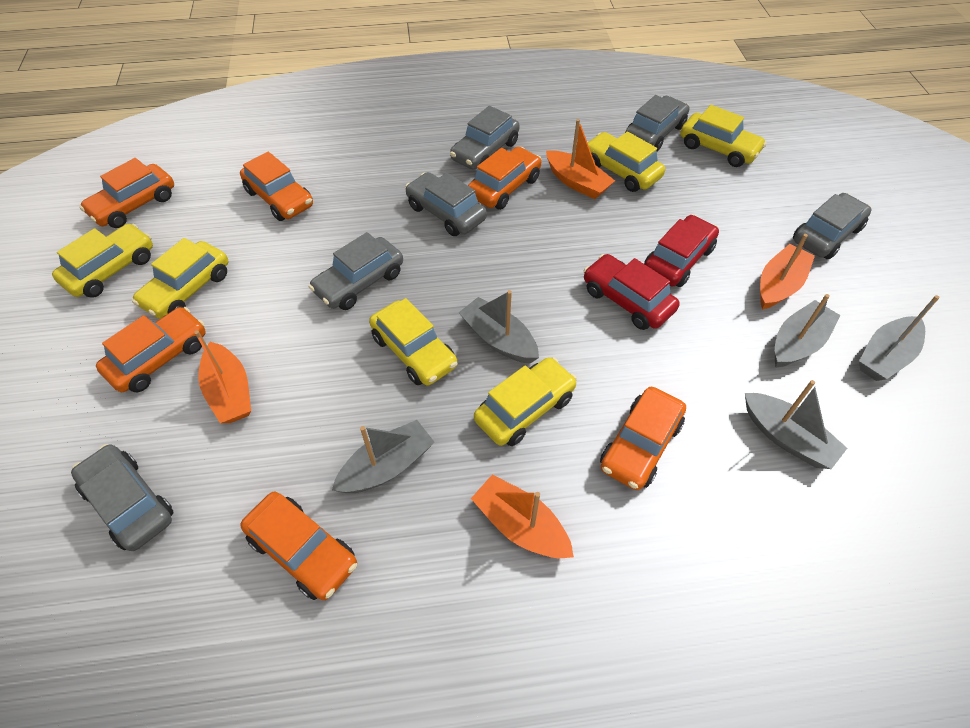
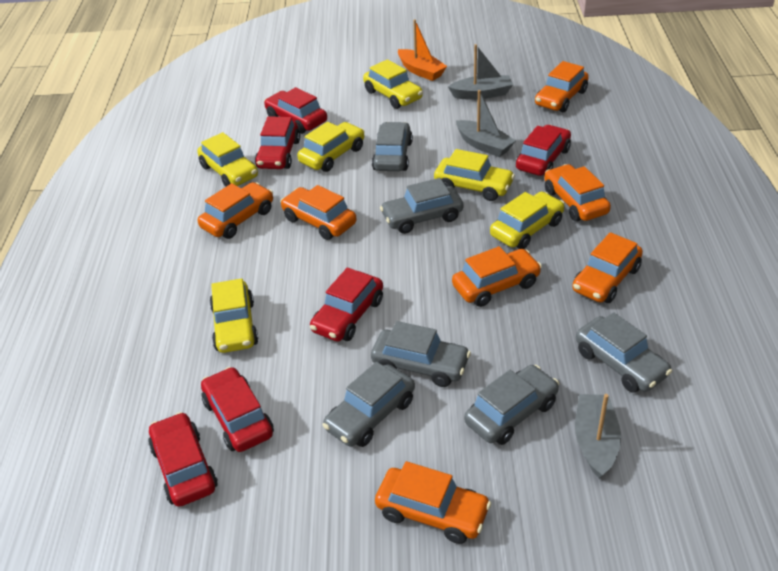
grey boat: [332,420,435,493] [459,290,539,364] [745,380,847,469] [775,294,841,368] [859,295,940,381] = 5 -> [448,44,513,100] [456,90,516,157] [575,394,621,479] = 3
orange boat: [194,330,251,423] [471,474,574,558] [546,119,615,199] [760,234,815,309] = 4 -> [398,19,447,81] = 1
orange car: [79,158,174,228] [96,307,206,392] [240,152,313,221] [240,492,357,600] [468,147,542,210] [600,387,686,490] = 6 -> [198,182,273,239] [280,185,357,240] [375,461,491,544] [452,246,542,307] [535,61,589,112] [544,164,611,222] [572,232,643,303] = 7
red car: [583,254,679,330] [644,215,719,287] = 2 -> [148,412,218,507] [201,367,274,452] [255,116,300,169] [264,87,327,134] [310,267,383,342] [516,125,571,176] = 6

